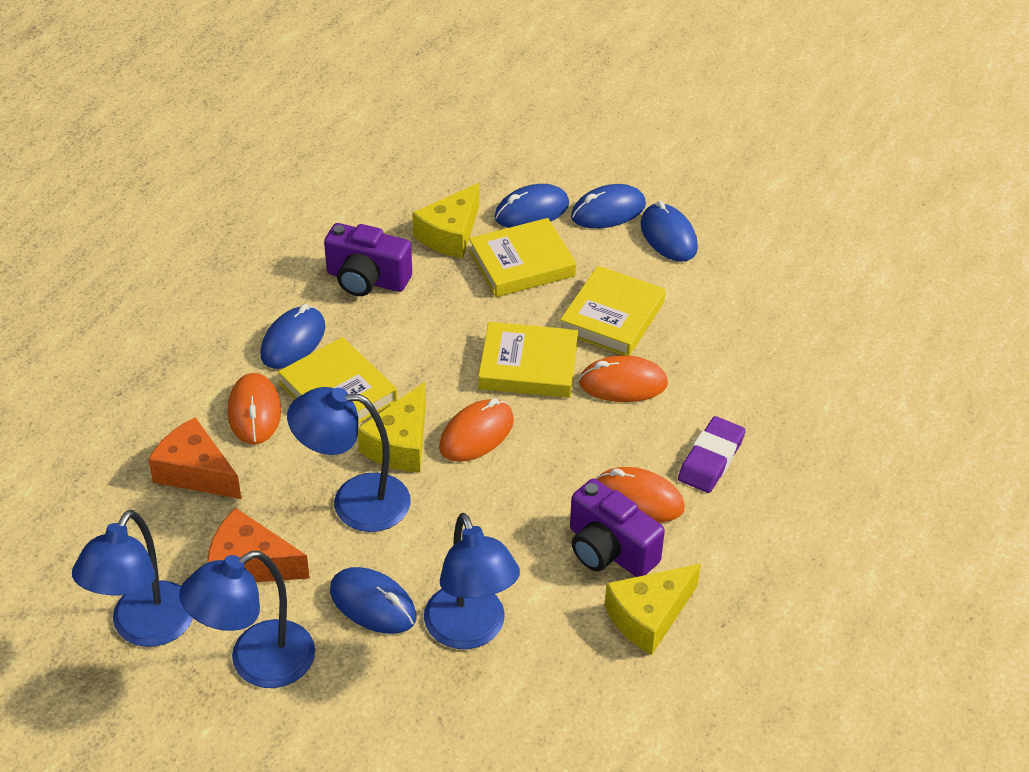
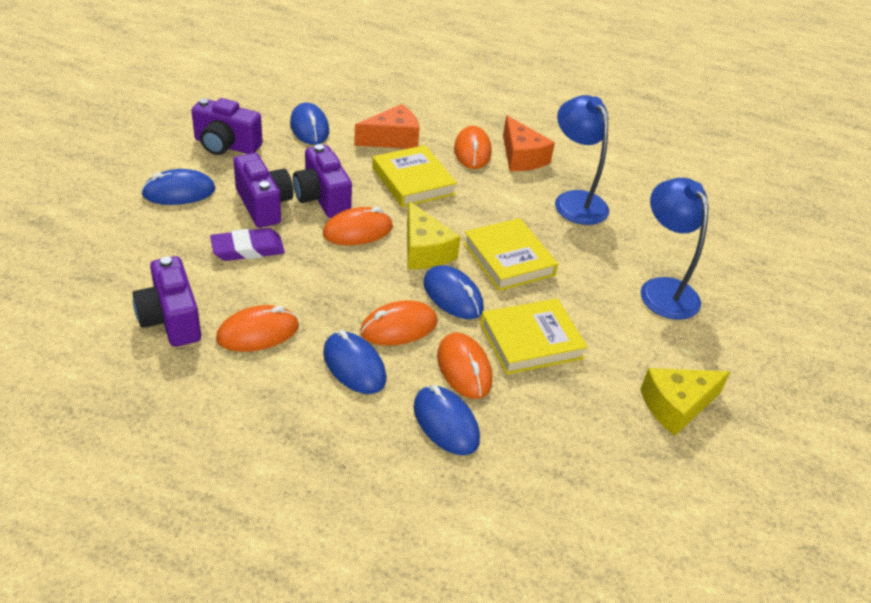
blue lamp: [72,510,193,647] [179,551,315,688] [287,387,411,532] [424,513,520,649] = 4 -> [555,95,609,225] [641,178,708,320] = 2
orange mouse: [227,373,281,445] [439,398,514,462] [579,355,668,402] [596,467,685,522] = 4 -> [216,305,299,352] [323,207,393,245] [360,300,438,346] [437,332,492,399] [454,126,492,169] = 5
purple camera: [324,223,412,296] [570,479,665,577] = 2 -> [132,256,201,347] [191,98,263,155] [233,153,293,228] [293,144,352,218] = 4
yellow book: [278,337,397,424] [469,218,576,297] [478,322,578,398] [560,266,666,356] = 4 -> [372,145,457,207] [463,218,558,291] [480,298,588,375] = 3
yellow cheese: [358,382,426,473] [412,183,479,258] [605,563,701,655] = 3 -> [407,201,461,269] [640,368,730,436] = 2

